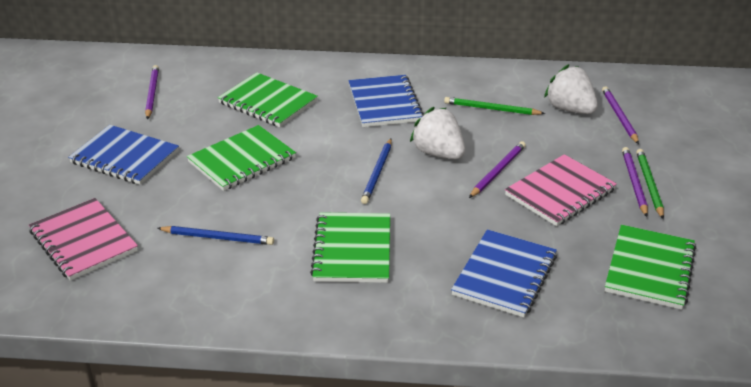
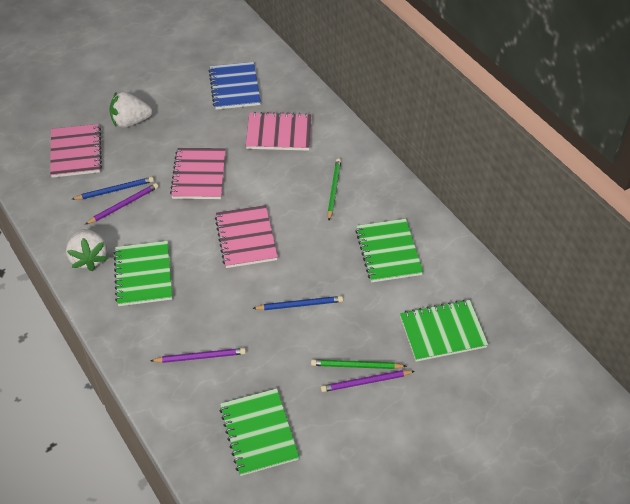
blue notebook: [68,125,179,185] [349,75,424,127] [451,229,557,317] = 3 -> [209,62,261,110] = 1
pink notebook: [29,198,138,281] [505,154,617,226] = 2 -> [50,124,102,178] [170,148,226,199] [215,205,278,268] [246,112,311,151] = 4
purple pencil: [145,65,159,119] [469,141,526,198] [602,86,639,144] [622,147,648,217] = 4 -> [86,183,158,224] [150,348,246,363] [321,370,415,392] = 3

